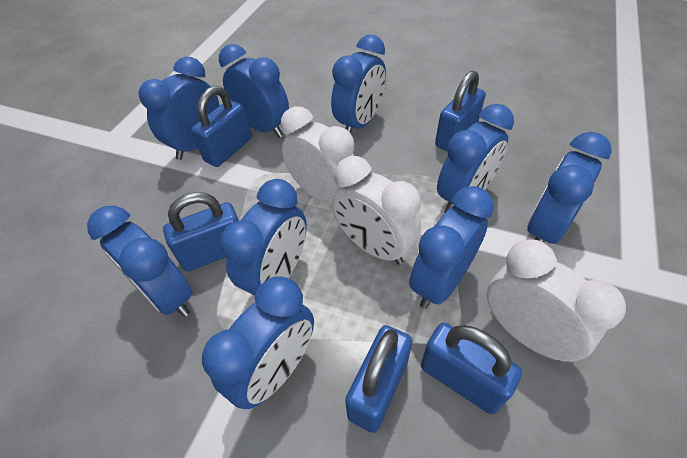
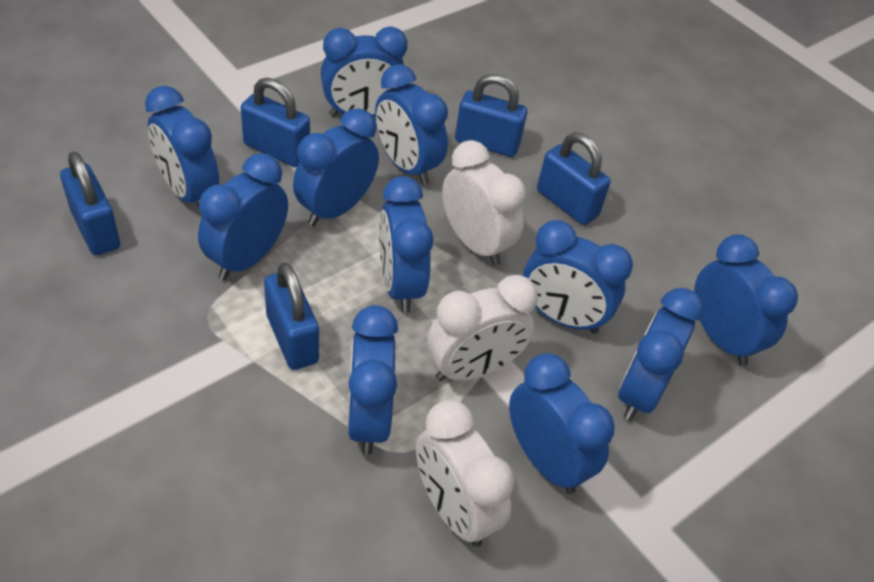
blue clock: [87,206,192,317] [139,57,219,160] [202,277,314,409] [219,44,289,138] [220,179,307,295] [331,35,386,134] [409,186,494,309] [437,104,514,212] [527,132,612,244] = 9 -> [145,86,219,207] [198,153,288,280] [293,108,379,226] [321,27,407,117] [347,305,398,454] [375,64,448,185] [379,176,433,313] [509,353,615,494] [523,220,633,334] [618,288,704,421] [694,234,798,366] = 11

